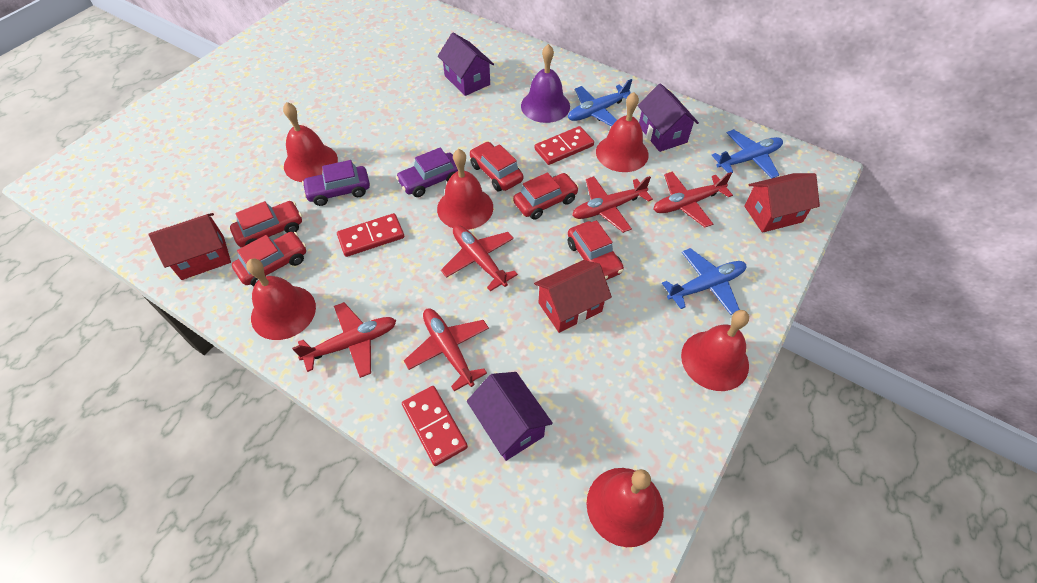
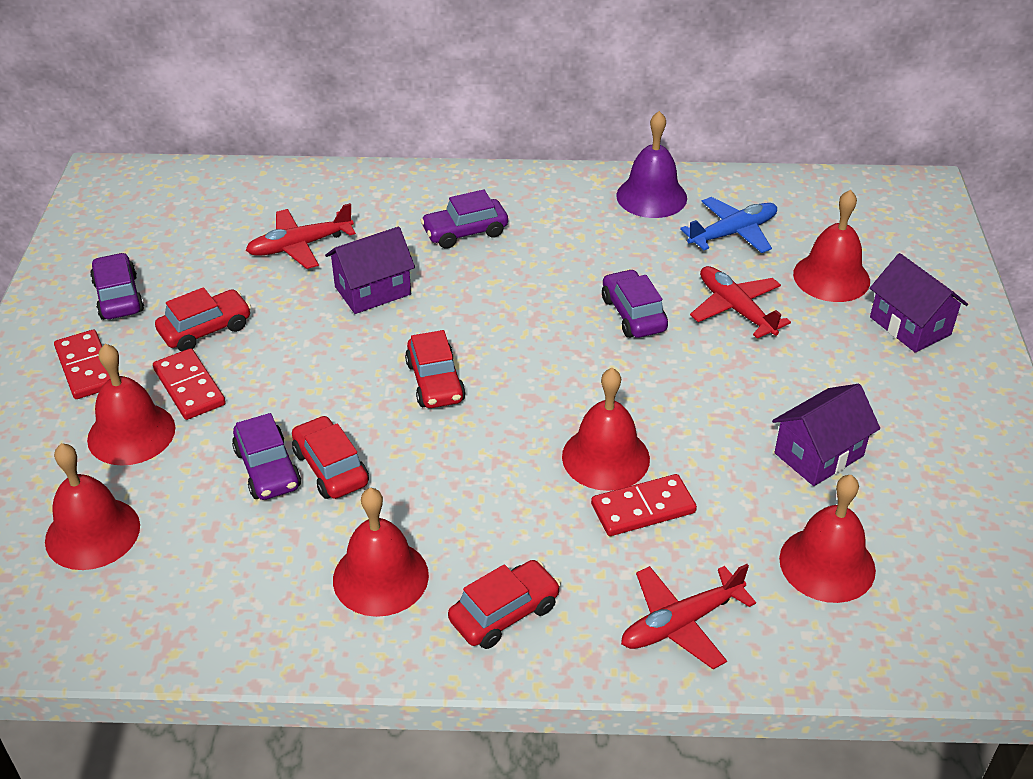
blue plane: [568,79,632,127] [662,248,747,315] [711,129,783,179] = 3 -> [680,197,777,253] = 1
purple car: [302,160,370,206] [396,147,458,197] = 2 -> [90,253,144,320] [232,413,301,500] [420,189,508,249] [602,269,668,338] = 4
red car: [230,201,302,247] [232,232,306,286] [469,142,523,192] [513,173,579,220] [568,220,624,280] = 5 -> [155,287,251,351] [292,415,369,499] [405,330,466,408] [448,560,561,649] = 4
red house: [148,213,231,280] [534,260,612,333] [744,173,820,233] = 3 -> none = 0
red plane: [292,302,396,378] [404,308,489,391] [441,225,518,291] [572,176,653,233] [653,171,733,227] = 5 -> [246,203,356,269] [621,564,756,669] [690,266,791,339] = 3

